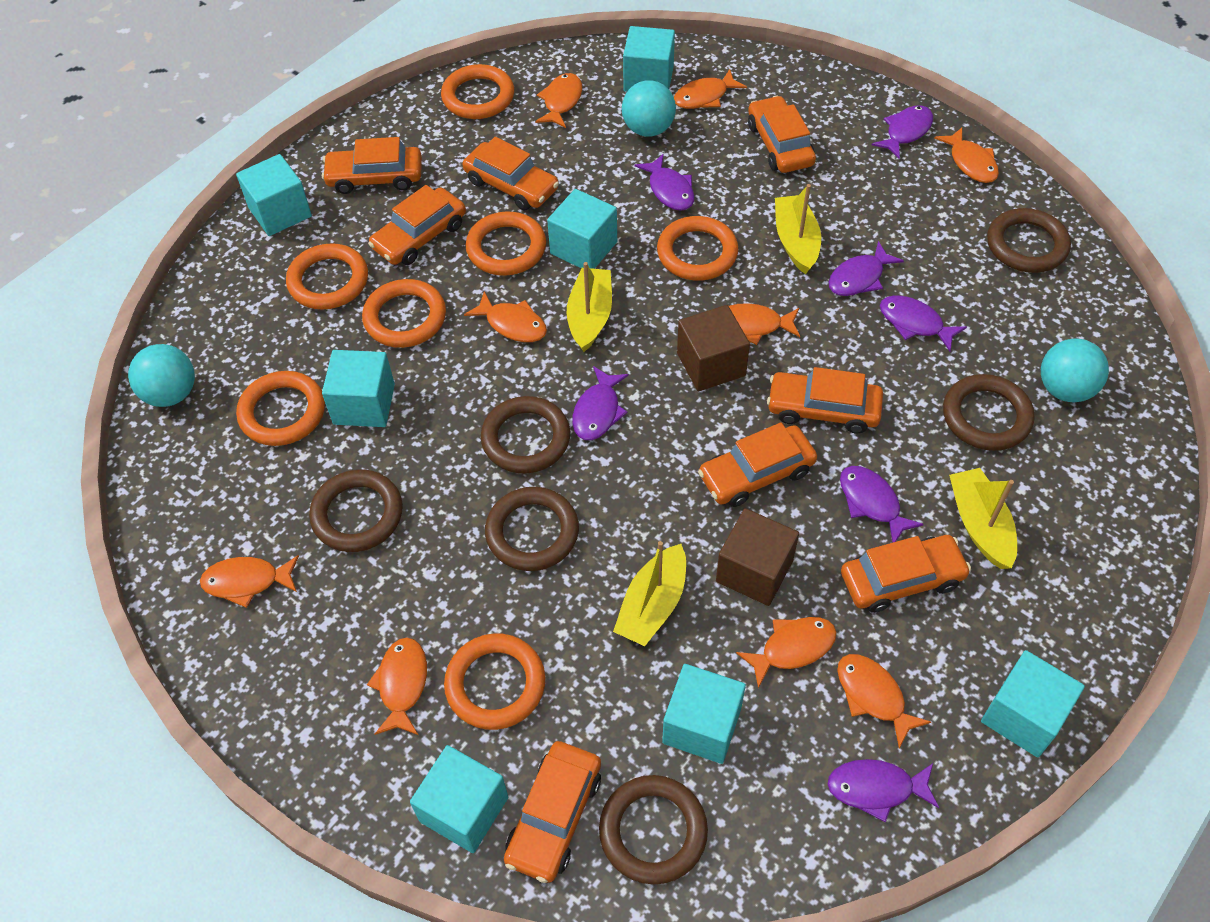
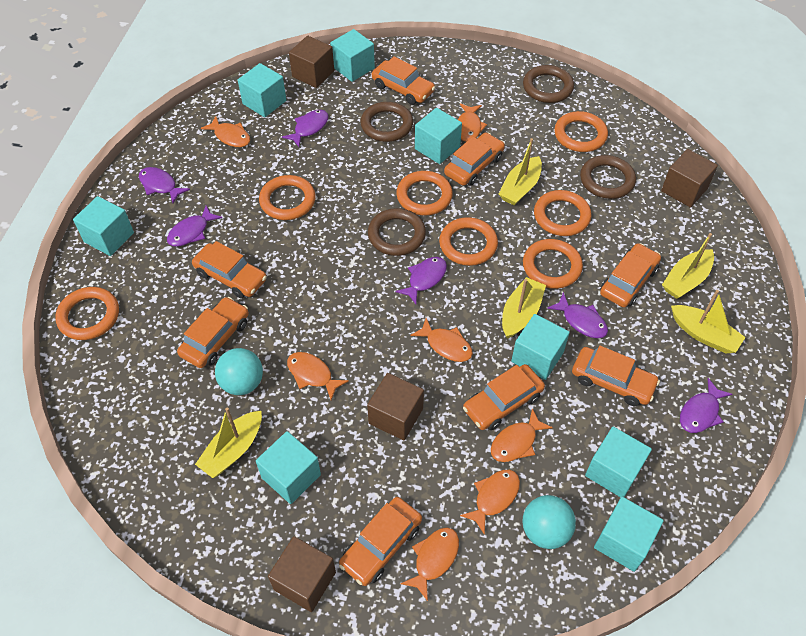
brown cube: [677,305,750,391] [716,508,799,606] = 2 -> [268,536,336,612] [289,36,334,88] [367,373,424,441] [661,149,718,208] = 4
brown ring: [309,469,403,552] [481,396,570,473] [485,487,579,571] [599,775,708,884] [943,374,1034,451] [987,208,1071,273] = 6 -> [361,102,413,142] [368,208,426,256] [523,65,574,103] [580,155,636,199] = 4
orange fish: [200,555,299,608] [367,637,427,735] [464,291,547,342] [535,73,582,128] [674,69,747,109] [729,303,800,345] [736,617,837,689] [837,654,931,748] [934,128,999,183] = 9 -> [201,116,250,147] [287,352,349,400] [400,527,459,601] [410,318,473,362] [458,103,487,142] [460,470,520,535] [491,408,553,462] = 7
purple fish: [572,366,629,440] [635,154,694,211] [828,759,939,822] [829,241,904,296] [840,466,924,543] [872,106,933,159] [880,295,967,351] = 7 -> [139,167,190,203] [167,206,222,247] [282,110,329,147] [396,257,447,304] [547,292,608,338] [680,378,733,433] = 6
turquoise ball: [128,344,195,407] [622,80,676,137] [1041,338,1109,403] = 3 -> [215,348,263,395] [523,495,576,549] = 2
turquoise cube: [236,154,312,236] [322,350,395,427] [410,745,508,853] [547,189,617,269] [623,26,675,92] [662,664,746,764] [981,650,1085,757] = 7 -> [73,196,134,256] [238,63,286,117] [256,431,321,504] [330,29,375,82] [415,108,462,164] [511,314,570,380] [585,427,652,497] [594,497,664,572] = 8
yellow boat: [567,262,612,352] [613,541,686,646] [775,184,821,274] [949,468,1017,569] = 4 -> [195,407,262,478] [499,138,542,205] [502,277,546,339] [662,233,714,299] [671,290,746,353] = 5

